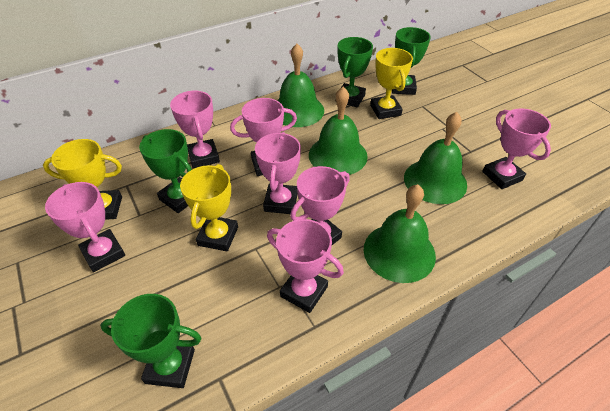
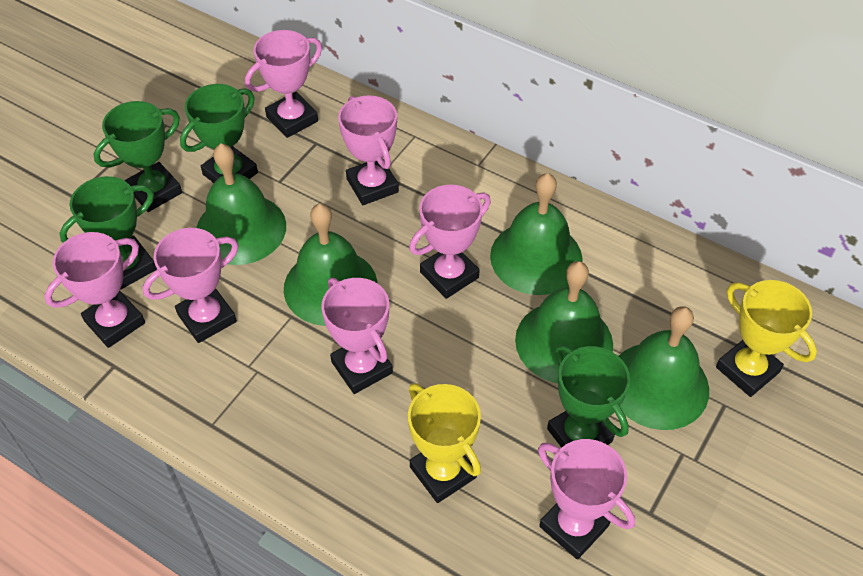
green bell: [278,44,324,127] [309,87,368,175] [363,184,436,283] [404,112,467,204] = 4 -> [196,144,286,265] [284,204,378,326] [490,173,583,295] [515,261,613,383] [619,306,709,430] = 5
yellow trophy: [43,139,122,220] [180,164,238,251] [370,48,413,119] = 3 -> [408,383,481,503] [716,280,817,397] = 2

